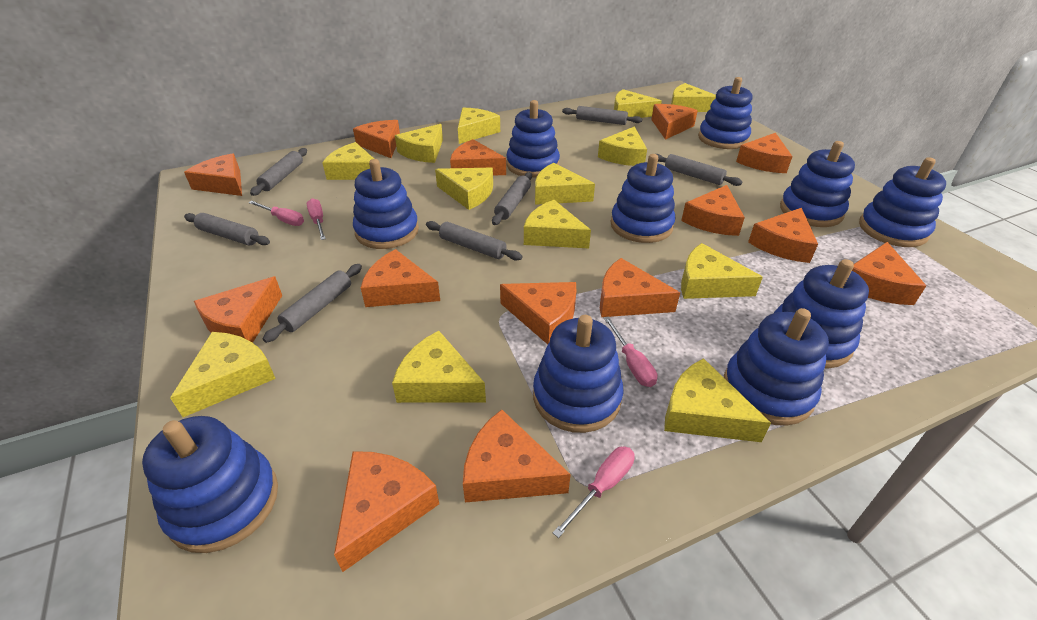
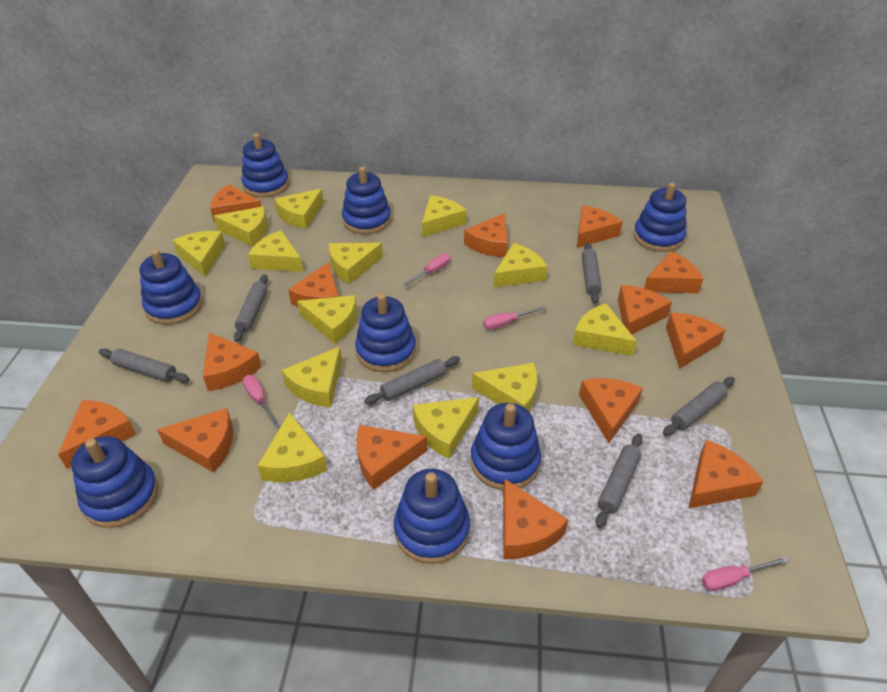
blue stacking toy: [142,416,278,553] [353,159,419,249] [506,100,560,178] [533,315,624,433] [610,154,675,243] [698,77,752,149] [724,308,829,426] [774,259,869,368] [780,141,855,227] [859,157,946,247] = 10 -> [71,436,159,528] [140,249,203,325] [241,133,289,198] [342,167,391,234] [355,293,416,372] [394,469,470,564] [470,403,541,490] [633,183,686,252] = 8
grey rolling pin: [184,213,270,246] [250,148,307,196] [263,264,362,343] [426,221,522,261] [492,172,532,225] [562,106,642,125] [657,154,743,186] = 7 -> [99,348,189,382] [234,274,268,342] [364,356,460,404] [582,243,602,303] [596,434,643,528] [663,377,735,436] = 6

